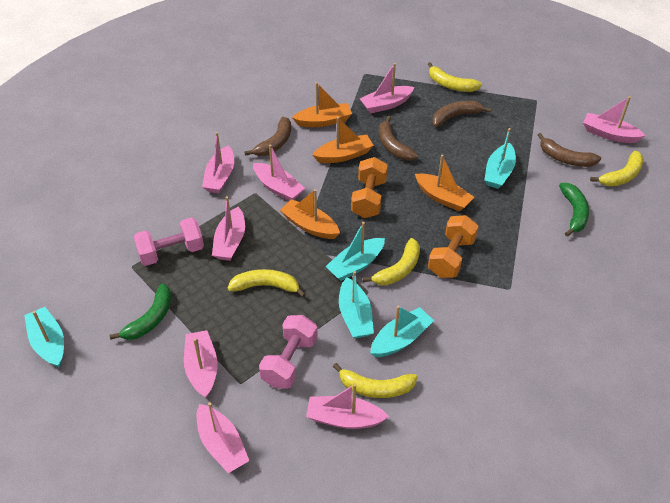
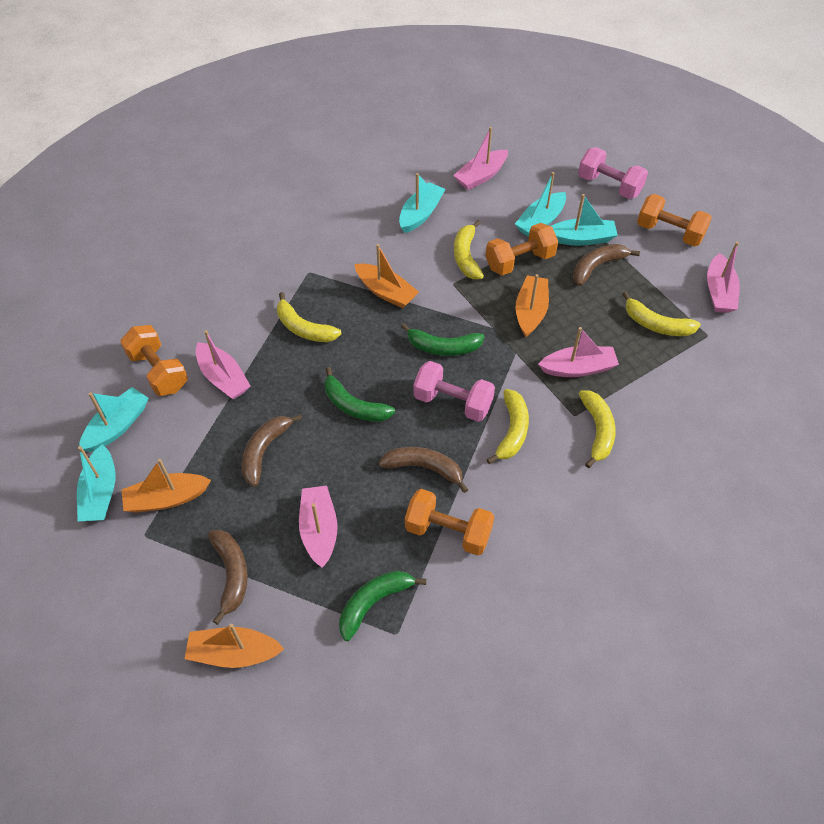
green banana: [110,283,172,340] [559,183,589,237] = 2 -> [324,367,395,422] [339,571,426,641] [401,323,485,356] = 3
orange dumbbell: [351,157,388,218] [428,215,479,278] = 2 -> [120,325,188,396] [405,489,494,556] [486,223,558,276] [637,194,712,247] = 4
pink boat: [184,330,217,398] [196,402,249,473] [202,132,234,194] [212,196,245,261] [253,144,305,201] [306,384,389,429] [360,63,415,114] [583,96,646,143] = 8 -> [196,330,250,399] [299,486,337,568] [453,127,508,190] [538,327,619,377] [707,242,740,313] = 5

